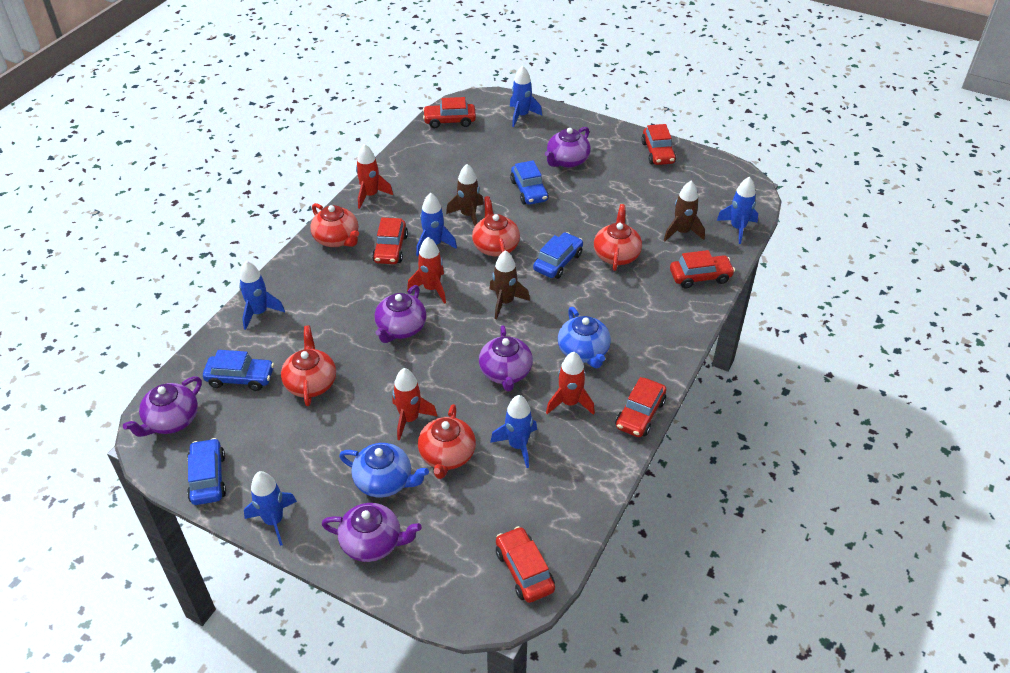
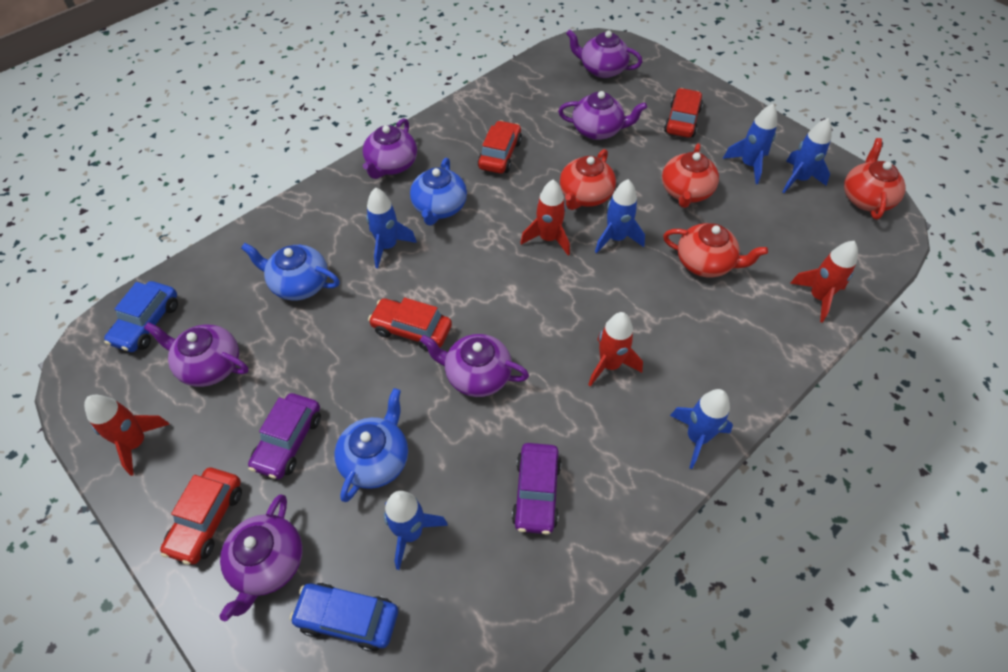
blue car: [187,438,226,505] [203,350,274,391] [510,160,549,205] [533,232,583,279] = 4 -> [104,281,178,352] [290,583,398,652] = 2
blue teapot: [339,443,429,497] [558,307,611,368] = 2 -> [241,243,340,301] [334,388,408,502] [410,158,467,225] = 3
brown rocket: [446,164,484,227] [489,250,530,319] [664,181,705,241] = 3 -> none = 0
purple car: none = 0 -> [248,393,321,479] [512,443,561,534] = 2
purple teapot: [123,376,202,437] [322,503,422,562] [374,285,427,343] [479,325,533,391] [545,127,591,168] = 5 -> [144,322,248,387] [219,494,303,621] [363,118,417,179] [420,334,529,397] [558,91,647,140] [566,29,642,78] = 6
red car: [372,218,408,264] [423,97,476,128] [496,526,555,603] [616,377,666,437] [641,124,676,165] [670,250,735,288] = 6 -> [160,468,242,565] [368,297,452,351] [478,120,522,174] [664,88,703,138] = 4
red teapot: [281,326,336,406] [310,203,359,247] [418,404,476,479] [472,196,520,256] [594,204,642,271] = 5 -> [560,149,616,210] [662,143,719,208] [663,223,768,278] [844,138,906,220] = 4

